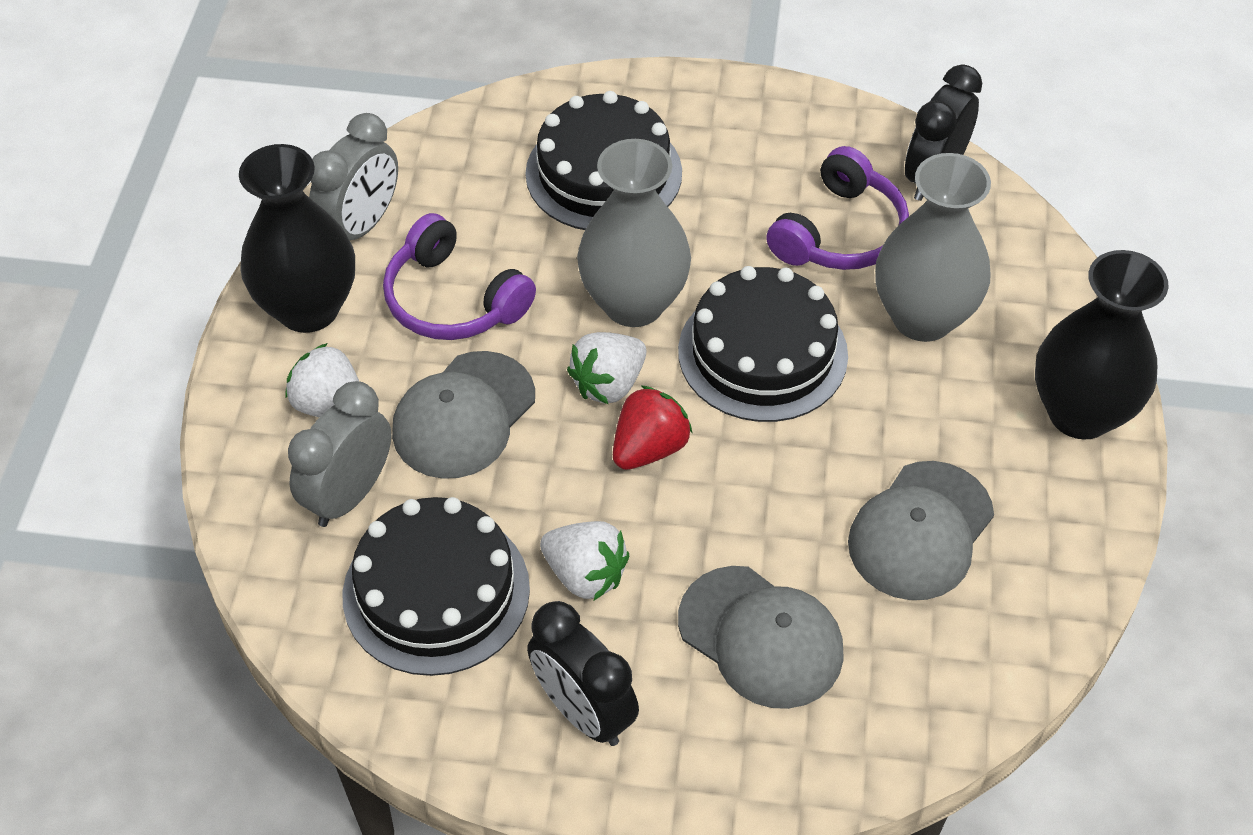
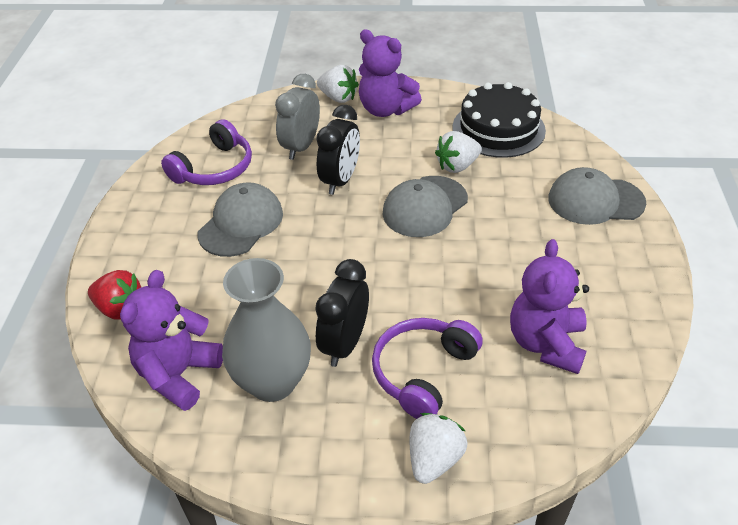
black cake: [343,497,530,676] [525,91,682,230] [678,266,848,422] = 3 -> [453,82,546,158] = 1
black vase: [239,144,355,333] [1035,250,1169,439] = 2 -> none = 0
grey clock: [288,381,391,527] [309,113,398,240] = 2 -> [275,74,320,160] = 1
grey vase: [577,139,691,327] [875,153,991,342] = 2 -> [222,258,311,402] = 1
purple teddy bear: none = 0 -> [120,270,223,411] [359,29,422,117] [510,239,589,374] = 3

